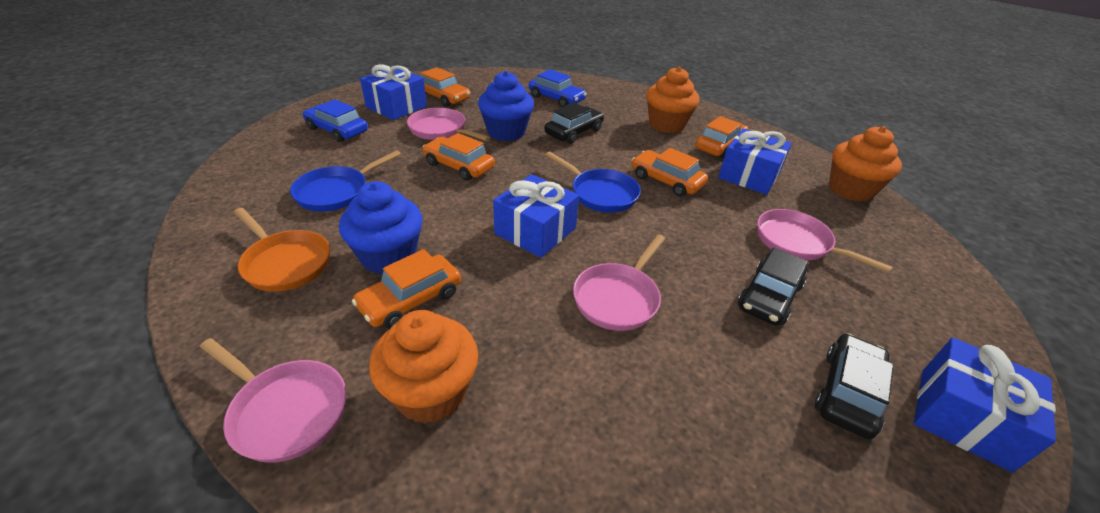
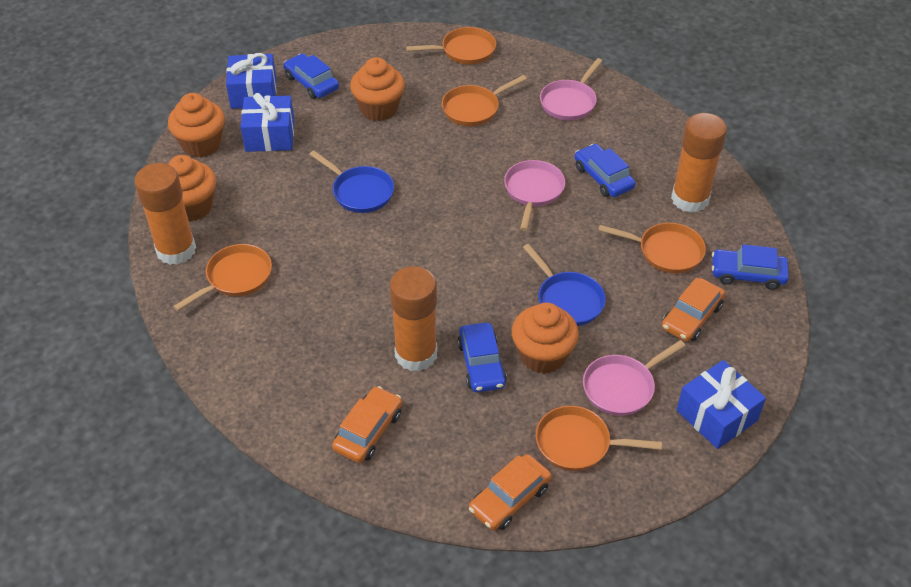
black car: [544,102,604,144] [738,248,808,326] [815,333,894,439] = 3 -> none = 0
blue car: [303,99,368,142] [529,69,587,107] = 2 -> [284,53,339,99] [458,323,507,392] [574,144,636,197] [712,244,789,290] = 4
blue cupcake: [339,181,423,274] [478,71,534,141] = 2 -> none = 0
blue gift: [360,64,427,120] [493,174,579,258] [718,128,792,195] [914,337,1056,473] = 4 -> [226,53,277,109] [241,93,294,152] [677,360,766,449] = 3
orange car: [352,249,461,329] [420,67,470,107] [422,133,495,181] [632,148,708,197] [695,116,749,159] = 5 -> [332,386,402,463] [469,454,551,531] [662,277,725,342] = 3
orange cupcake: [369,310,478,424] [646,66,699,133] [829,126,902,202] = 3 -> [168,93,225,158] [168,155,216,222] [350,57,405,121] [512,303,579,374] = 4
orange glue stick: none = 0 -> [134,163,196,265] [390,266,437,371] [671,113,727,213] = 3
orange pan: [234,208,330,292] = 1 -> [173,244,272,311] [406,27,496,64] [442,75,527,126] [536,406,662,471] [598,223,706,273] = 5
pink pan: [200,338,346,463] [407,108,490,141] [573,234,665,331] [757,209,892,273] = 4 -> [504,160,565,231] [540,58,602,121] [583,340,686,416] = 3

